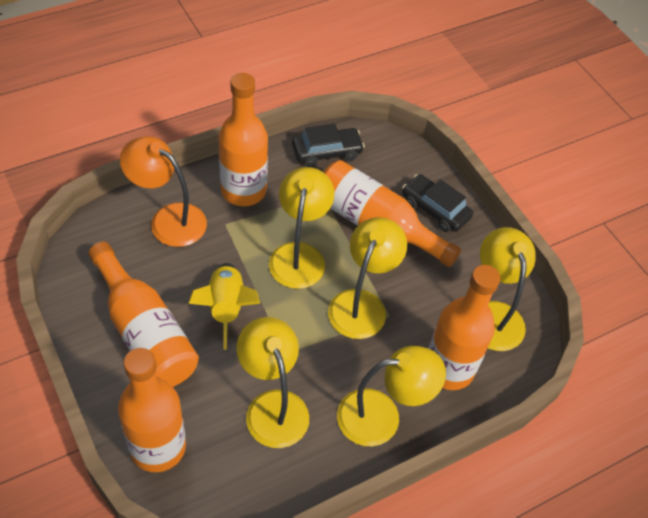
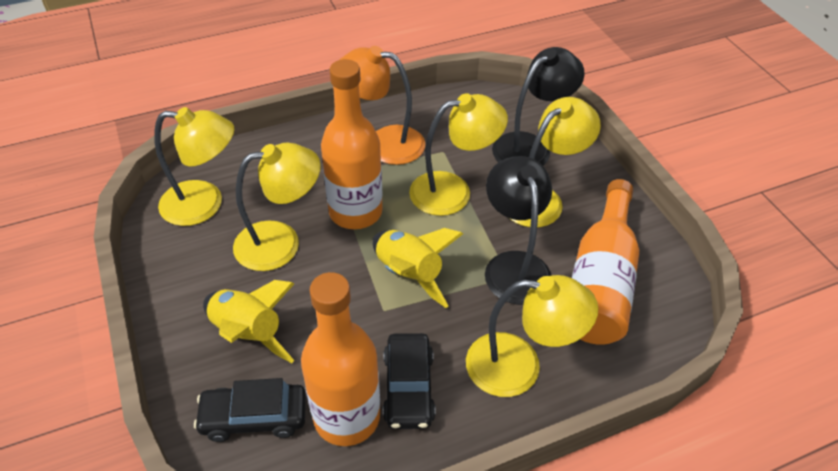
black lamp: none = 0 -> [485,156,552,305] [492,47,584,166] = 2
orange bottle: [88,242,199,387] [118,348,186,472] [218,73,268,206] [324,160,461,267] [428,265,500,390] = 5 -> [301,272,380,446] [321,59,383,229] [572,179,639,345] = 3
yellow rocket: [188,263,260,350] = 1 -> [203,280,295,363] [372,228,463,308] = 2

